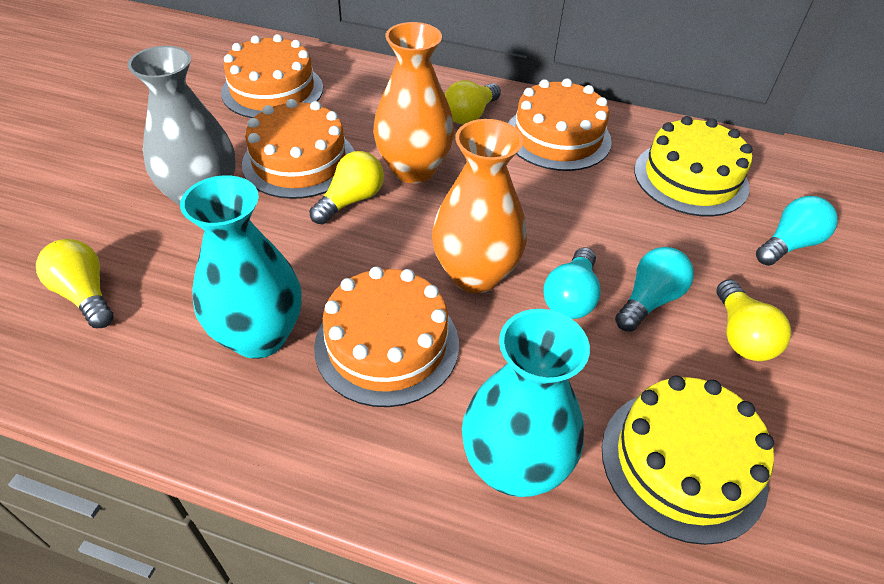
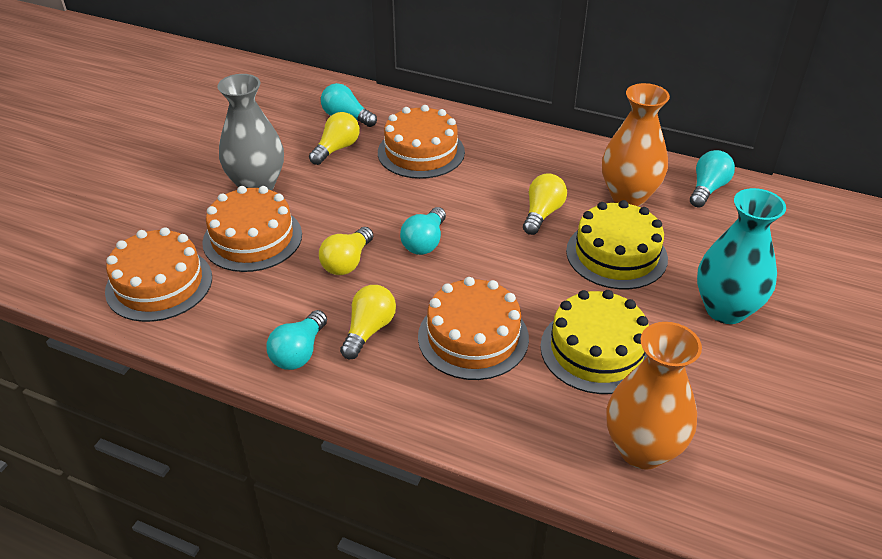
turquoise light bulb: [543,247,601,319] [615,247,694,332] [756,196,838,266] = 3 -> [266,310,327,370] [321,83,377,127] [400,207,446,255] [690,150,735,208] = 4
turquoise vase: [180,175,302,359] [462,309,590,497] = 2 -> [697,188,786,324] = 1

